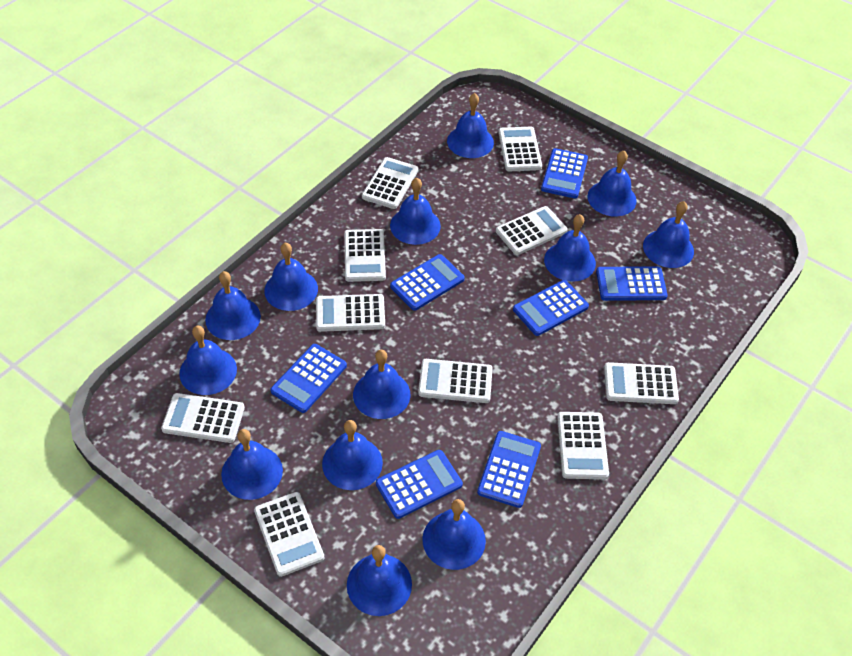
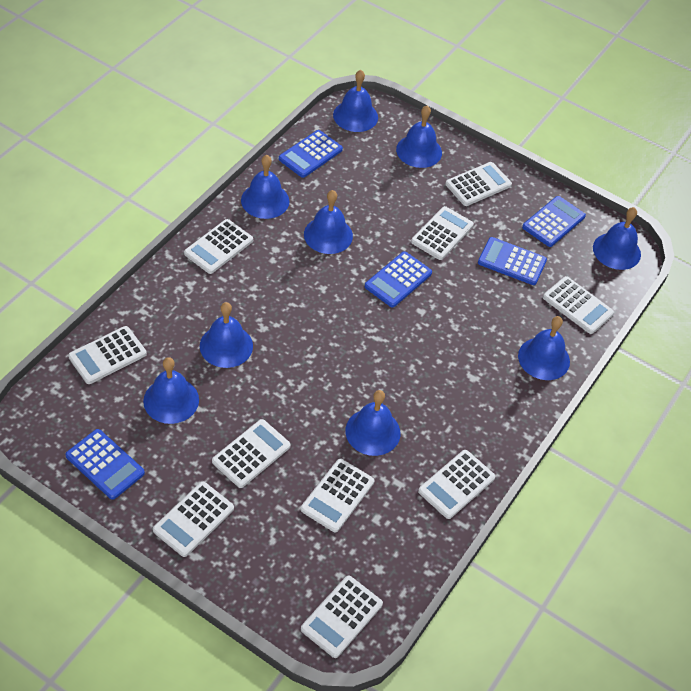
blue bell: [179,325,237,395] [205,271,261,340] [221,429,283,500] [264,242,318,311] [322,420,383,490] [347,545,412,616] [353,350,410,419] [390,178,441,245] [422,499,486,570] [447,93,494,158] [544,214,596,282] [587,151,637,217] [643,201,694,268] = 13 -> [143,357,199,424] [200,302,253,368] [241,155,289,219] [304,190,353,254] [333,70,378,132] [345,390,400,456] [396,106,442,168] [518,316,570,380] [593,207,641,270] = 9
blue calculator: [270,344,347,413] [376,450,463,519] [390,254,465,311] [477,431,541,508] [513,280,589,336] [541,148,588,198] [596,266,668,301] = 7 -> [65,429,145,500] [279,130,343,178] [365,251,432,307] [478,237,547,285] [522,196,586,247] = 5

